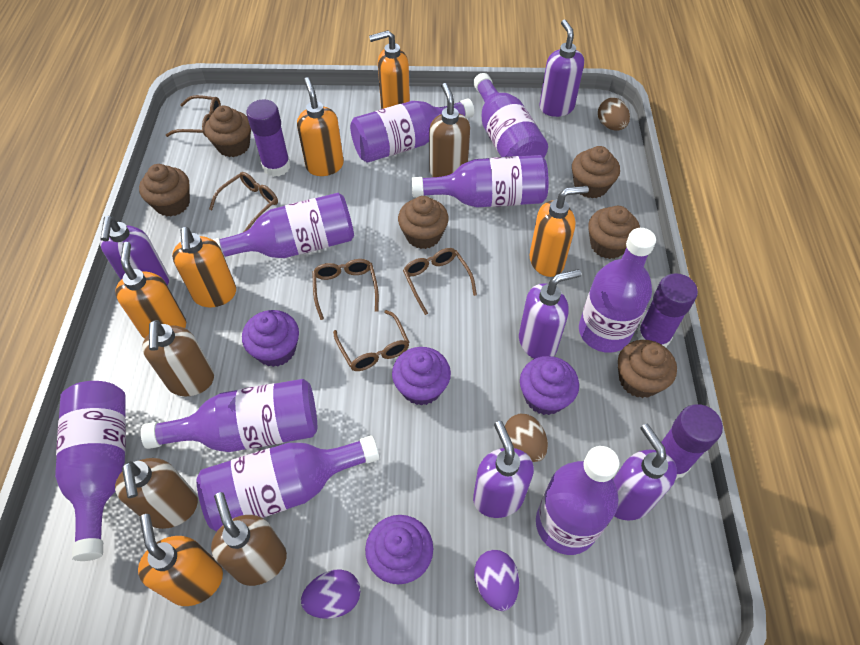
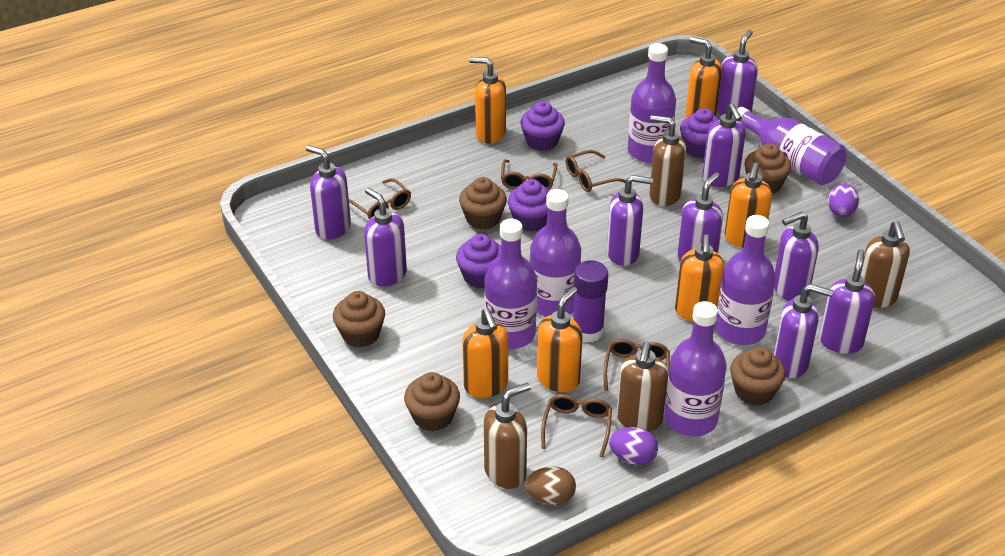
brown cupcake: [139,164,190,217] [205,106,251,157] [398,196,449,249] [572,146,620,198] [588,206,640,259] [618,340,677,398] = 6 -> [333,291,385,347] [404,372,460,431] [459,177,507,230] [730,347,786,406] [744,143,791,194] = 5
brown egg: [505,414,548,462] [598,98,630,131] = 2 -> [525,466,576,505] = 1
purple bottle: [55,381,126,561] [141,379,317,452] [197,435,380,532] [212,193,354,258] [350,98,474,163] [412,155,549,208] [473,73,548,158] [536,446,619,555] [579,228,656,353] = 9 -> [484,219,537,349] [530,189,581,317] [628,43,676,163] [664,301,727,436] [715,215,776,345] [737,107,846,185] = 6
purple glue stick: [247,99,291,177] [636,273,698,347] [661,404,723,479] = 3 -> [573,261,608,343] = 1
purple soap dispenser: [100,216,169,286] [473,421,534,518] [519,269,581,359] [539,20,584,117] [613,424,677,520] = 5 -> [306,145,351,240] [364,188,407,287] [607,175,653,266] [677,172,723,262] [702,104,746,187] [717,30,758,115] [774,211,819,301] [774,284,833,378] [819,249,875,354] = 9

